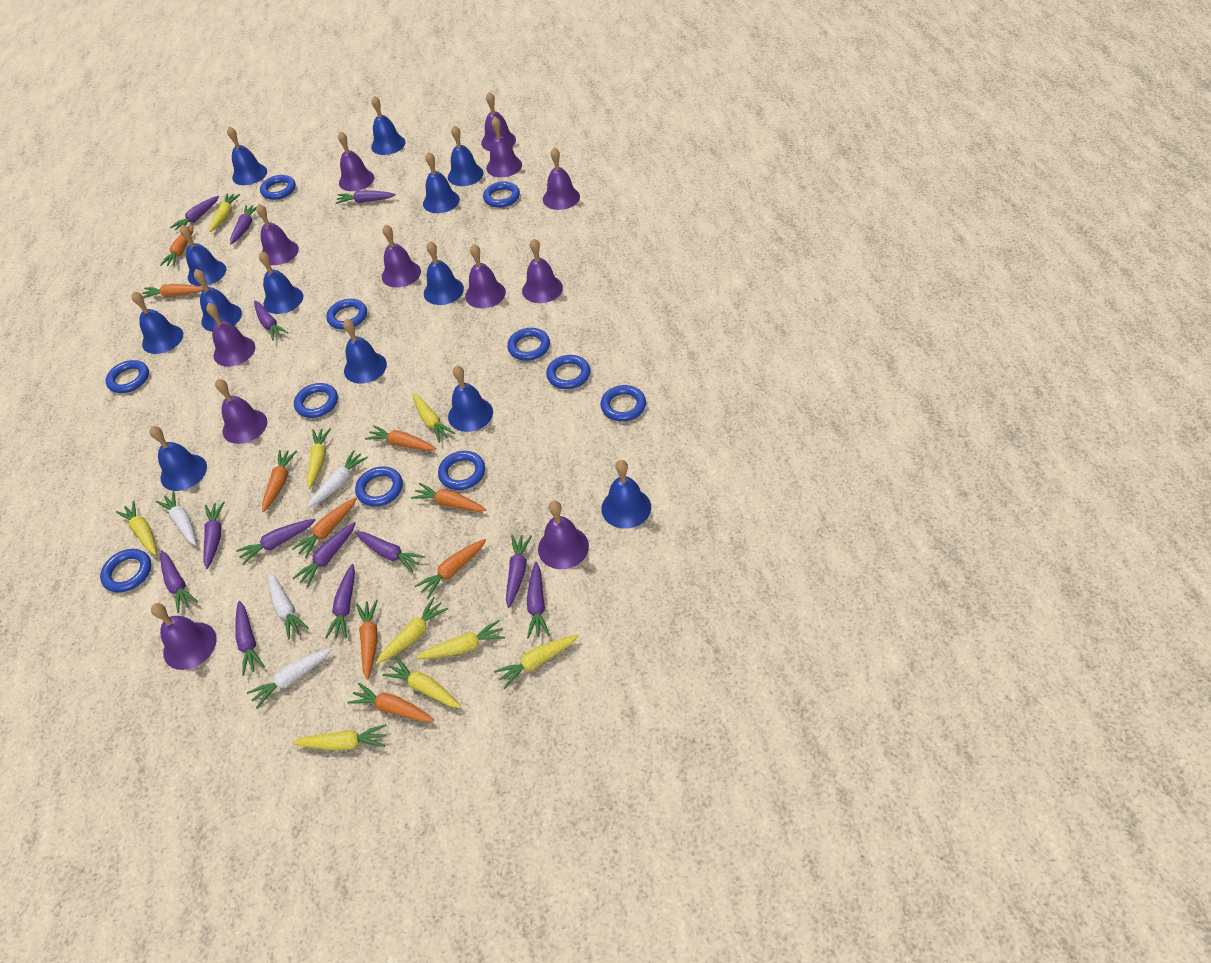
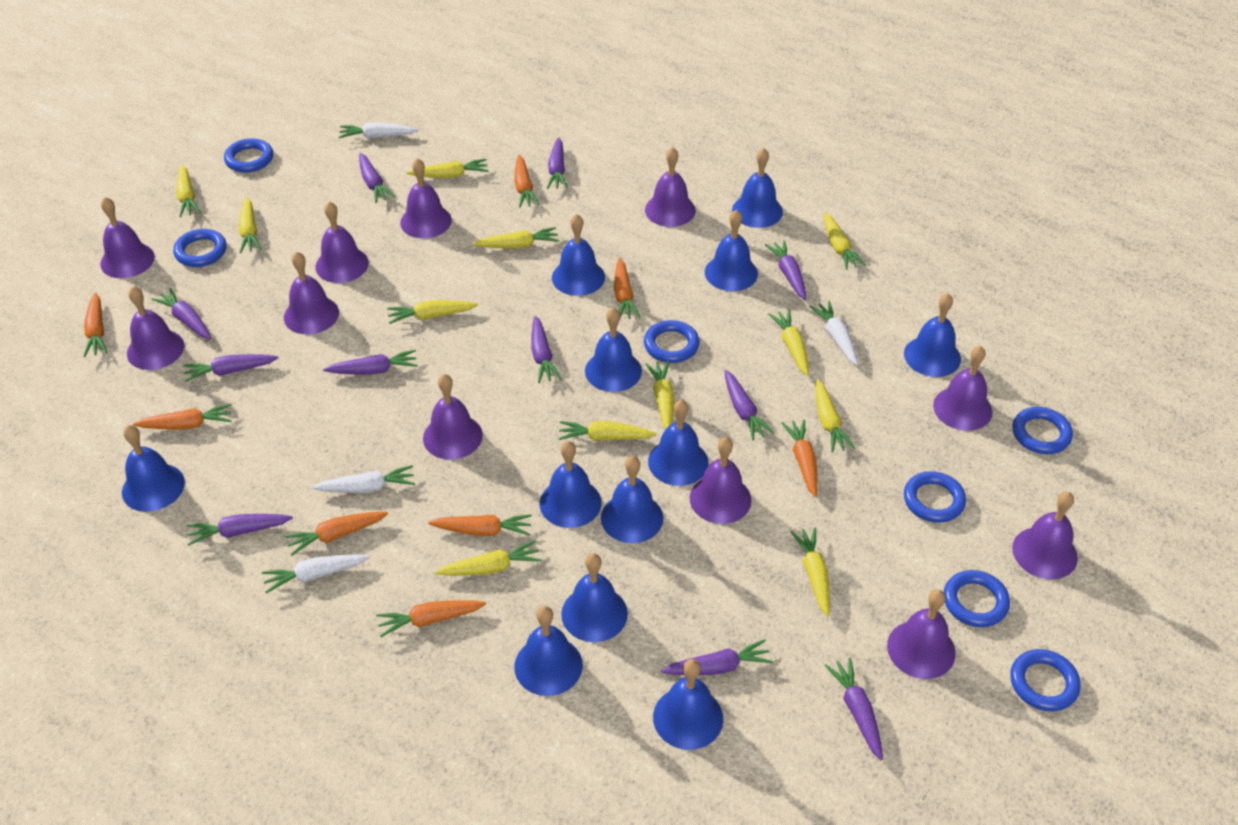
blue bell: [132,291,183,354] [149,426,207,491] [180,225,226,286] [194,269,242,332] [227,126,267,185] [259,251,303,314] [343,319,387,384] [371,96,406,155] [423,152,460,213] [424,241,464,305] [448,125,484,186] [448,365,493,432] [601,460,651,529] = 13 -> [122,425,185,512] [514,606,583,696] [540,441,602,528] [552,214,605,296] [561,553,628,642] [585,308,642,392] [601,456,663,543] [648,400,709,486] [653,659,723,750] [705,209,758,291] [732,148,783,228] [904,293,961,377] = 12
blue ring: [100,549,151,593] [105,360,149,393] [260,175,296,200] [294,383,338,418] [326,299,367,330] [355,466,403,507] [438,451,485,490] [483,182,520,208] [507,328,550,361] [546,355,590,389] [600,385,646,421] = 11 -> [173,229,227,267] [224,138,273,173] [644,320,700,363] [904,471,966,523] [944,570,1010,627] [1010,649,1081,711] [1012,407,1073,454] = 7
orange carrot: [142,284,203,298] [160,226,194,266] [262,450,297,512] [292,497,357,558] [348,683,434,722] [356,599,378,679] [365,425,436,451] [411,483,487,512] [415,539,486,598] = 9 -> [83,293,108,357] [133,404,232,430] [284,512,388,556] [376,600,486,637] [428,514,532,536] [514,155,540,208] [614,258,641,319] [781,419,818,497] = 8
purple bell: [151,603,217,670] [206,303,255,367] [215,379,267,444] [256,204,299,265] [338,131,374,191] [382,224,421,288] [465,244,506,308] [481,92,516,151] [486,117,522,177] [522,238,563,303] [538,501,589,569] [543,147,580,210] = 12 -> [100,197,155,278] [127,286,184,370] [284,252,339,334] [315,202,369,283] [400,158,452,238] [423,374,483,460] [645,147,696,227] [690,437,752,524] [887,589,956,679] [933,346,993,431] [1012,492,1078,579] = 11
purple carrot: [160,550,198,613] [170,196,219,230] [203,501,225,569] [230,205,257,244] [235,601,265,676] [236,519,316,565] [254,301,288,341] [293,522,356,587] [325,564,355,639] [336,190,396,204] [355,531,425,573] [506,535,532,608] [527,562,550,639] = 13 -> [151,288,211,339] [183,354,278,382] [187,514,293,546] [323,350,418,375] [359,153,395,203] [531,316,562,383] [547,137,568,189] [661,639,773,675] [725,370,775,441] [765,240,806,300] [824,658,883,760] = 11
yellow carrot: [116,501,157,555] [209,194,241,232] [293,724,387,751] [307,428,331,489] [375,597,448,665] [382,657,461,708] [413,393,455,443] [416,620,505,659] [494,635,579,689] = 9 -> [176,164,201,217] [239,197,262,253] [387,300,478,324] [407,159,488,178] [435,540,542,576] [473,227,559,249] [558,421,656,441] [645,361,674,429] [768,310,809,376] [790,527,830,617] [815,379,855,452] [824,212,866,270] = 12

